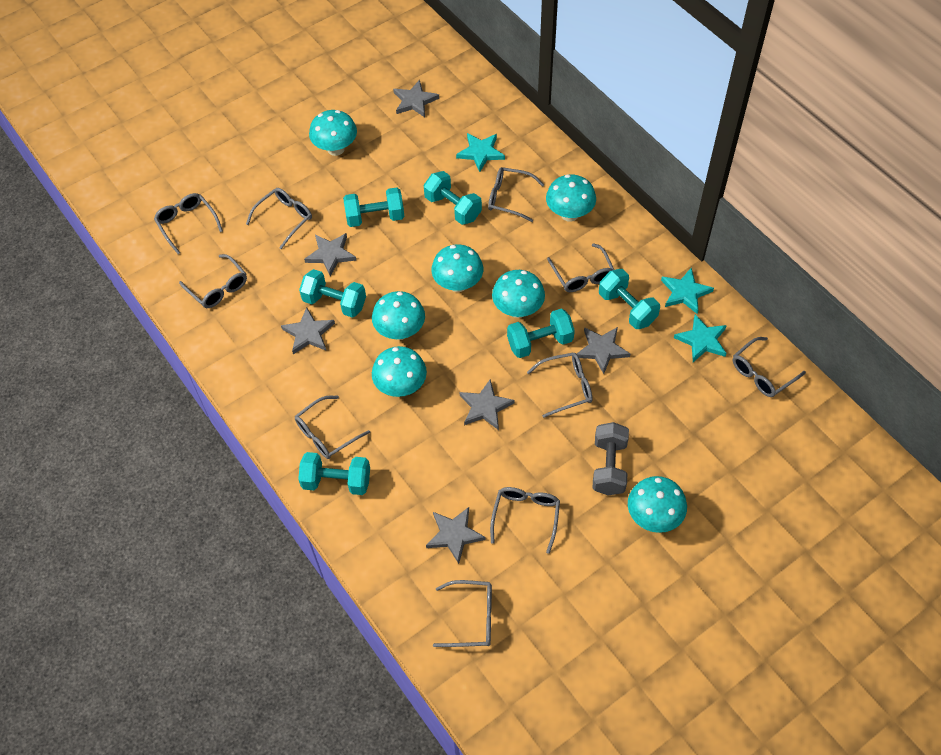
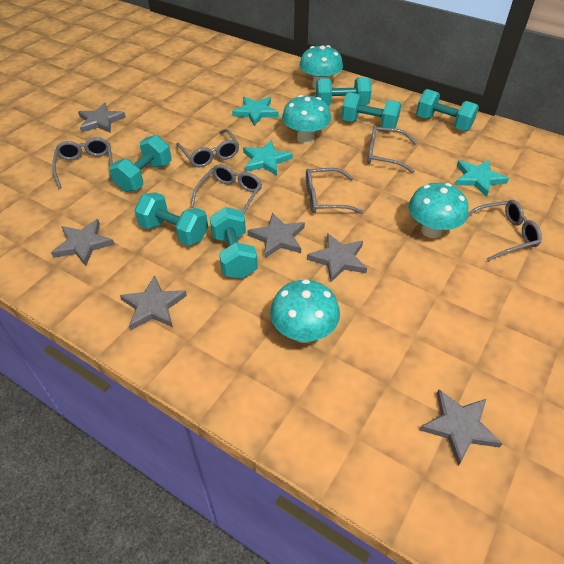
grey dumbbell: [592,422,629,495] = 1 -> none = 0
grey glasses: [154,193,223,254] [179,254,247,308] [246,188,312,249] [295,396,370,459] [433,580,492,647] [488,167,544,222] [490,487,560,554] [527,353,592,418] [547,243,614,292] [733,337,806,397] = 10 -> [52,137,113,188] [176,129,239,167] [190,164,262,214] [306,168,363,214] [367,125,417,173] [468,200,542,261] = 6
turquoise mushroom: [309,110,357,156] [372,291,425,340] [372,346,427,397] [431,245,483,292] [492,270,545,318] [546,174,596,222] [628,476,687,533] = 7 -> [270,279,340,343] [282,95,331,144] [300,45,343,89] [408,183,469,238] = 4

